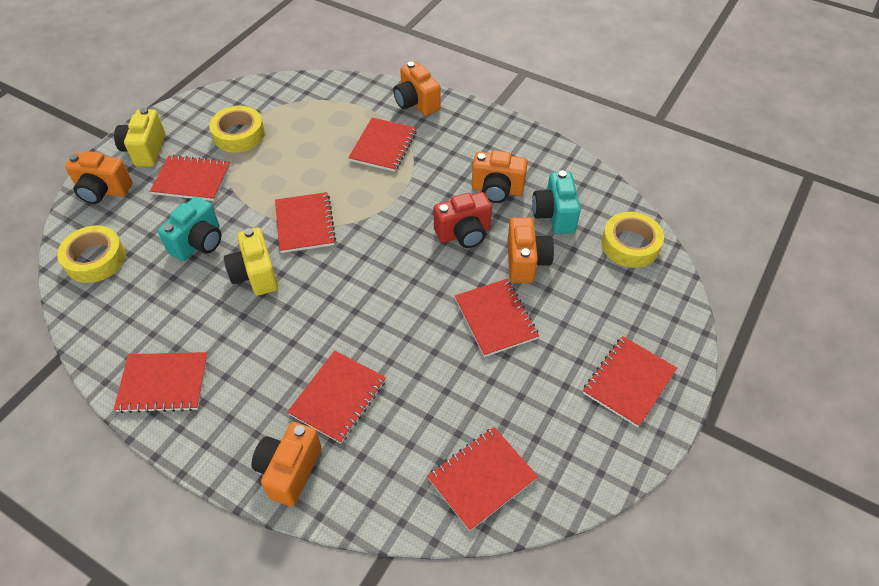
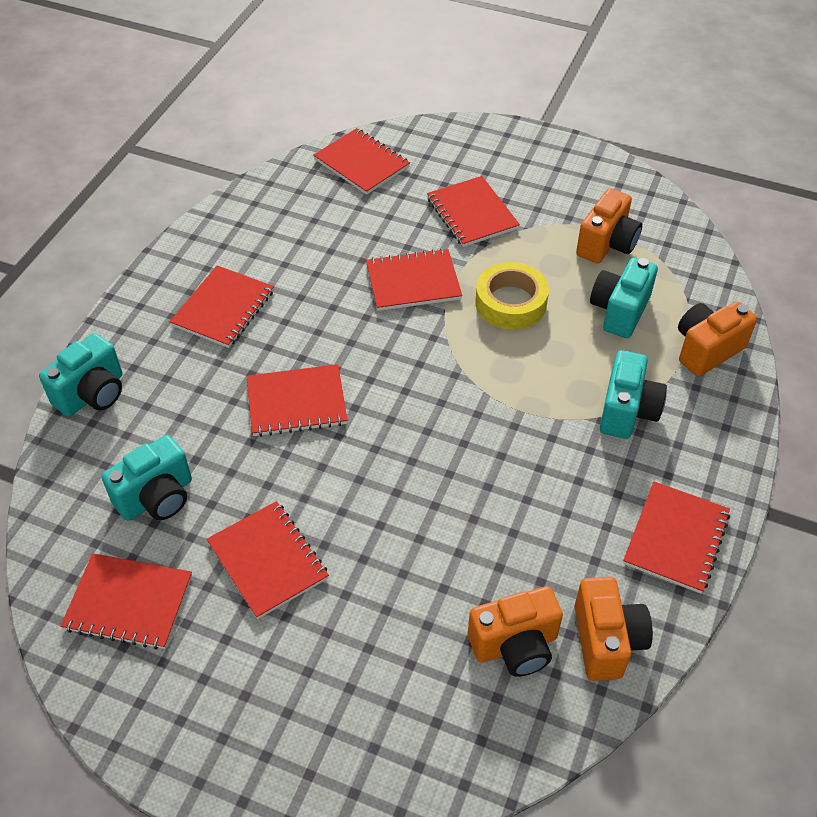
orange camera: [65,151,133,204] [252,422,322,507] [393,62,440,116] [472,150,528,203] [507,218,554,283] = 5 -> [468,586,563,677] [574,577,653,681] [576,188,642,263] [678,302,757,376] = 4
red camera: [434,192,492,248] = 1 -> none = 0
turquoise camera: [158,196,221,261] [532,170,581,234] = 2 -> [39,333,122,417] [101,435,192,521] [590,257,658,338] [600,350,667,439] = 4
yellow camera: [114,108,165,167] [224,227,278,296] = 2 -> none = 0
yellow tape: [57,226,126,283] [209,106,265,153] [602,212,664,268] = 3 -> [475,262,549,330] = 1

